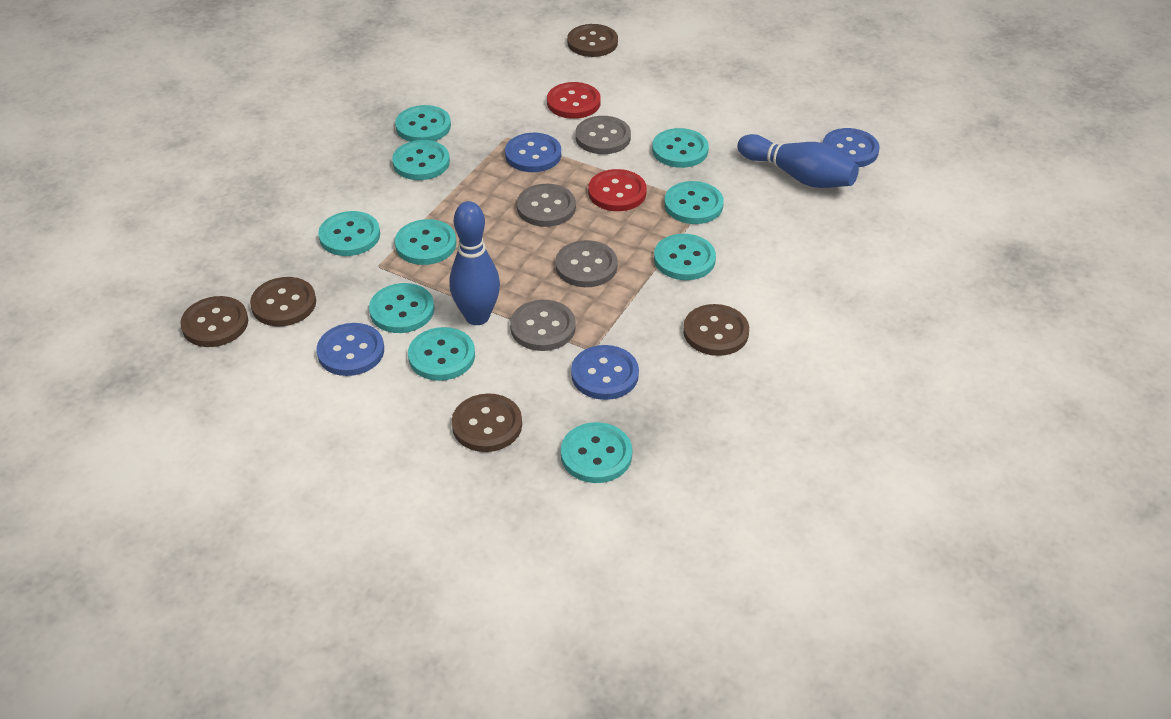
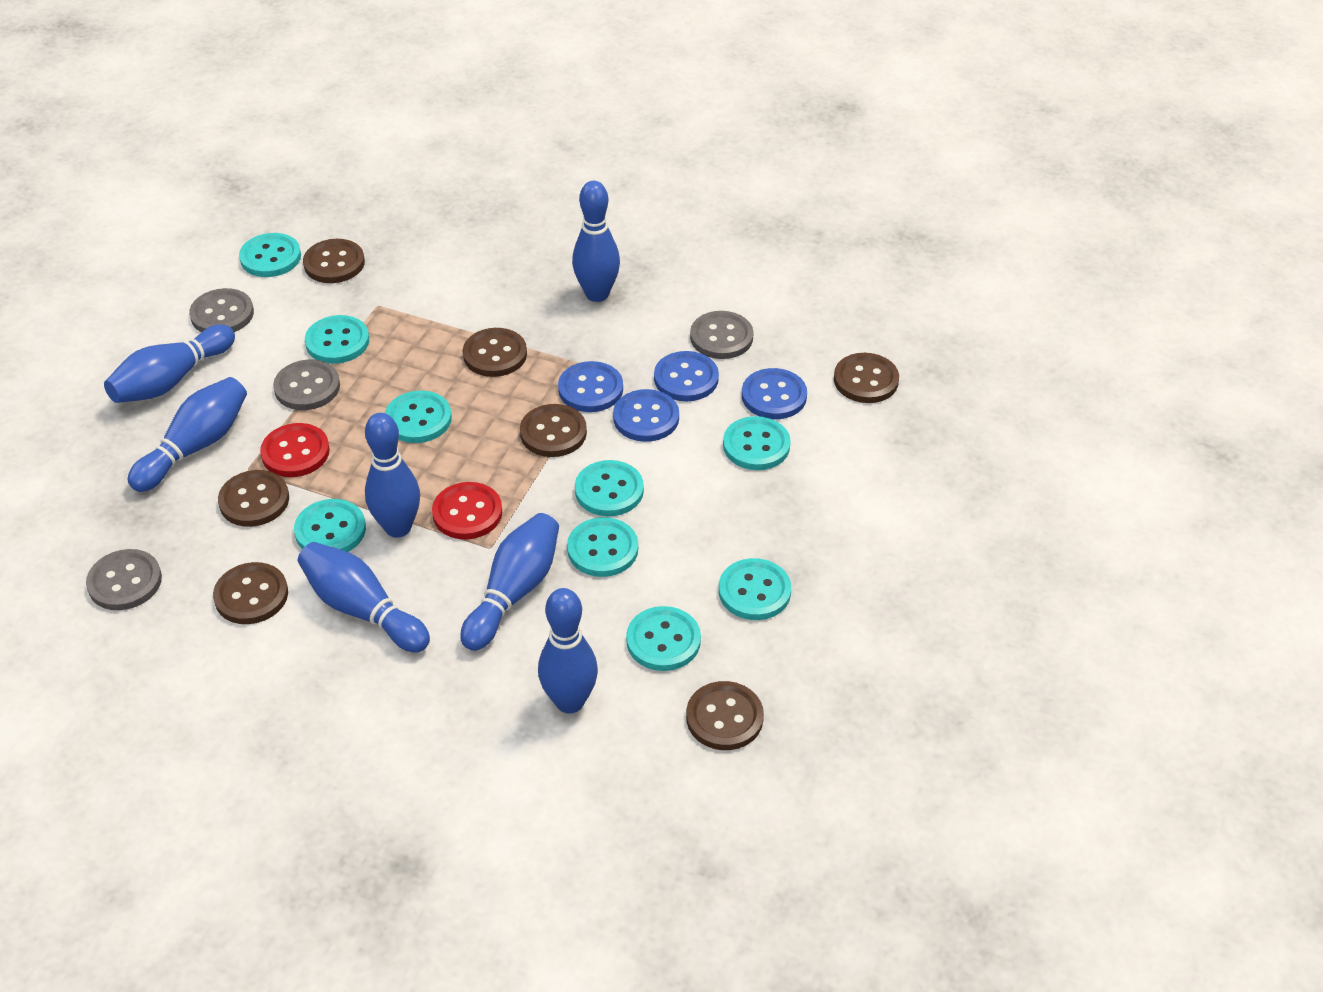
blue bowling pin: [449,201,500,325] [737,134,859,188] = 2 -> [104,324,235,403] [128,377,247,492] [298,542,430,653] [365,413,420,538] [460,513,559,651] [538,588,598,714] [572,181,620,302] = 7
brown button: [180,296,248,347] [250,277,316,326] [452,393,522,452] [567,24,618,57] [683,304,749,356] = 5 -> [213,562,288,624] [218,470,289,527] [303,239,365,283] [463,328,527,377] [520,404,587,457] [686,681,764,750] [834,353,899,403] = 7
turquoise button: [318,211,380,256] [369,283,434,333] [392,140,450,180] [395,105,451,142] [395,219,456,265] [408,327,475,381] [561,422,632,483] [652,128,709,168] [654,234,716,280] [664,181,724,224] = 10 -> [239,233,301,277] [294,499,366,552] [305,315,369,364] [385,391,452,443] [567,517,638,577] [575,460,644,516] [626,606,701,671] [719,558,791,620] [723,416,791,470] = 9

